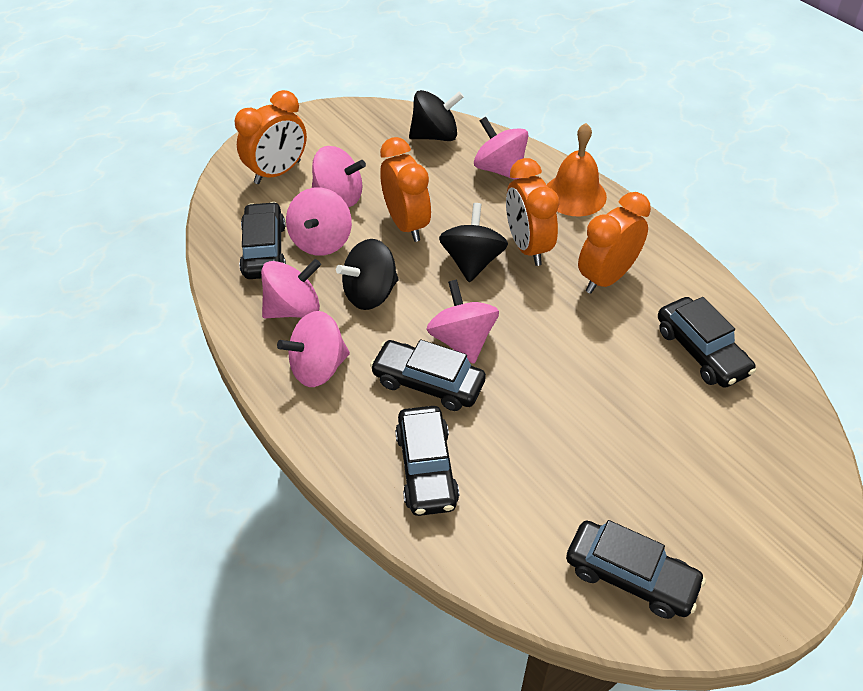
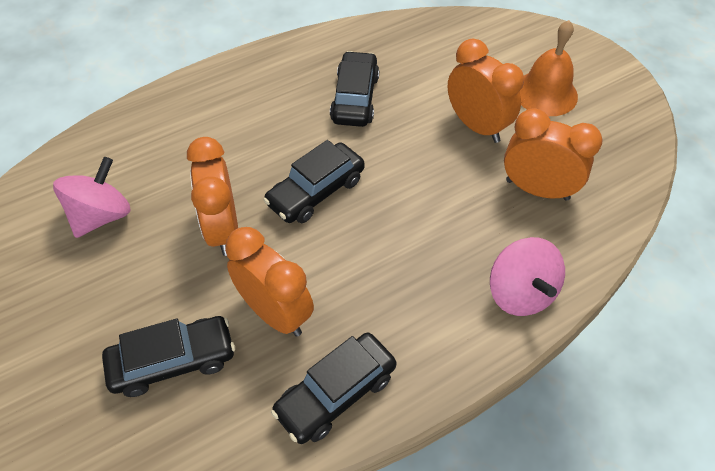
black car: [239,202,286,279] [370,339,486,411] [395,406,459,516] [566,520,706,619] [658,297,756,388] = 5 -> [102,316,235,397] [263,140,365,223] [271,333,397,444] [330,51,379,127] = 4
black spinning top: [336,239,399,310] [409,90,464,141] [439,203,508,282] = 3 -> none = 0
pink spinning top: [261,259,321,318] [277,311,350,387] [286,187,352,256] [312,146,366,207] [426,280,499,364] [474,117,528,180] = 6 -> [53,157,131,238] [490,237,565,316] = 2

